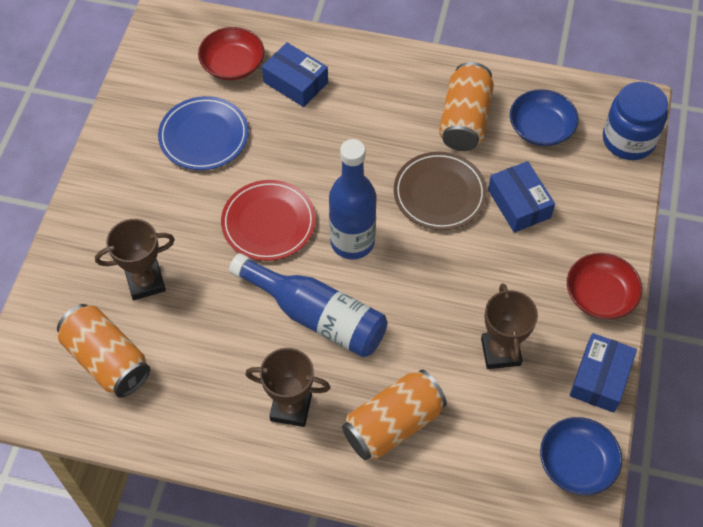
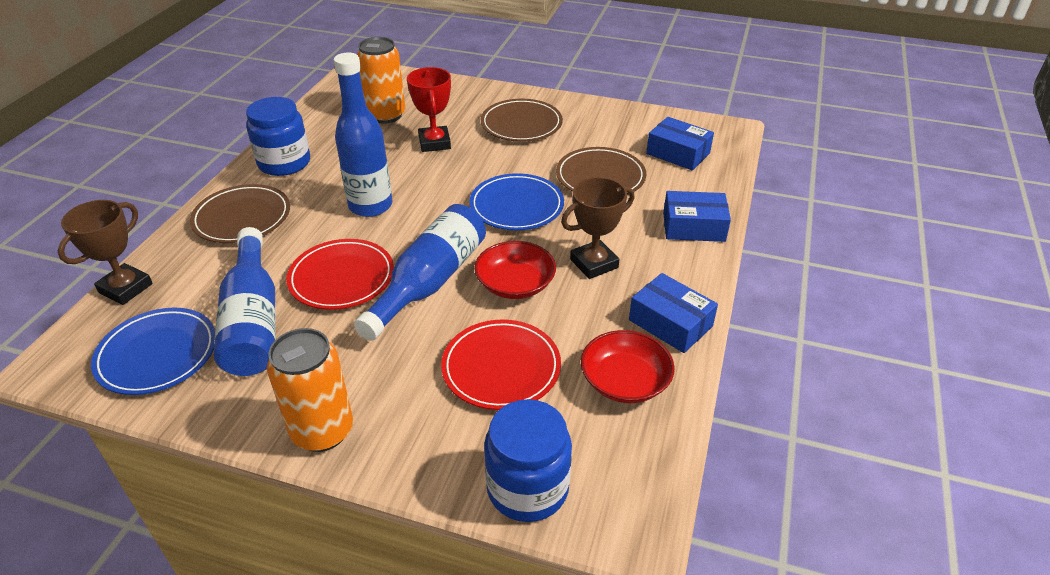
blue bottle: [229,253,387,357] [329,139,377,259] = 2 -> [214,227,276,376] [333,52,392,217] [354,204,486,341] = 3
blue bowl: [510,89,579,146] [540,417,622,495] = 2 -> none = 0
blue jar: [603,82,668,160] = 1 -> [246,97,310,176] [484,399,572,522] = 2
blue plate: [158,96,249,170] = 1 -> [91,308,215,395] [469,173,564,230] = 2
brown plate: [394,152,487,230] = 1 -> [190,184,290,243] [481,99,563,142] [556,147,646,195] = 3
brown trophy: [95,219,175,300] [245,348,331,427] [481,283,538,369] = 3 -> [58,200,153,305] [561,177,634,279] = 2
orange can: [57,304,150,398] [342,370,447,460] [439,62,494,151] = 3 -> [267,328,353,452] [357,37,405,124] = 2
red plate: [221,180,316,261] = 1 -> [286,239,394,310] [441,320,561,410] = 2
red trophy: none = 0 -> [407,67,451,152] = 1

